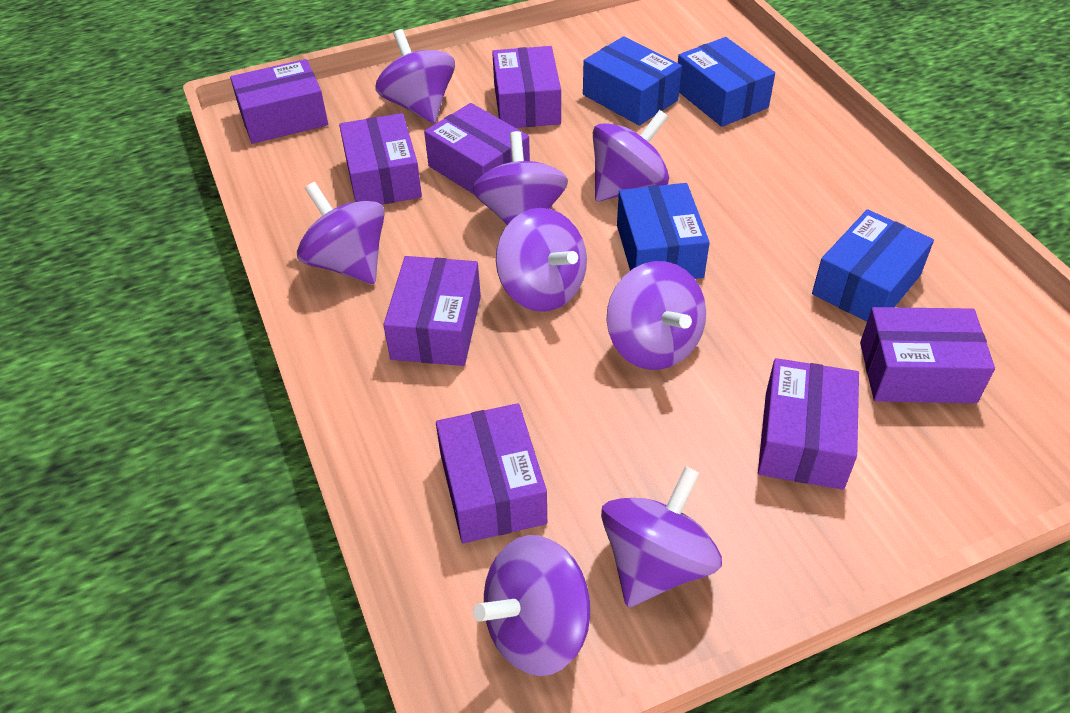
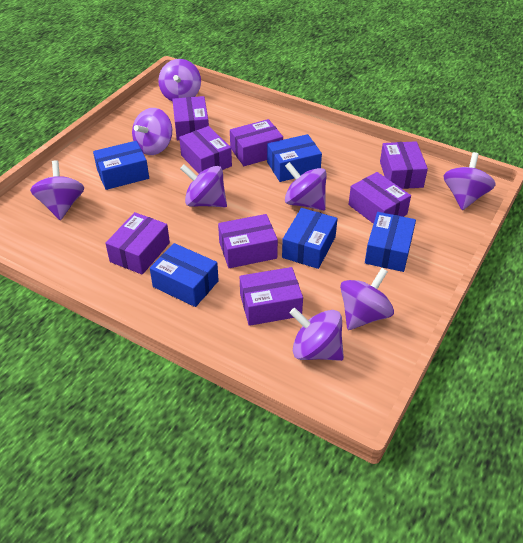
blue box: [583,36,682,126] [617,183,710,279] [678,37,775,127] [812,209,934,322] = 4 -> [93,141,149,190] [150,243,219,307] [267,134,322,182] [282,208,338,269] [365,212,416,272] = 5

